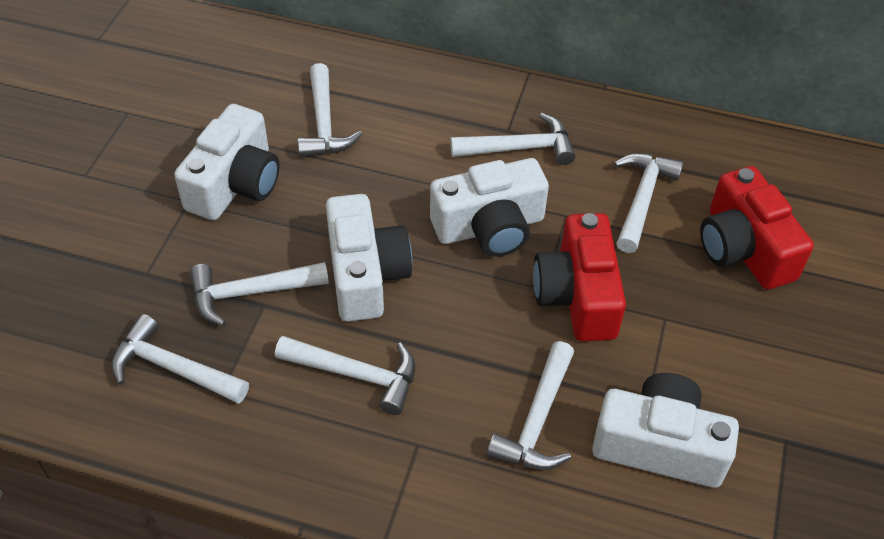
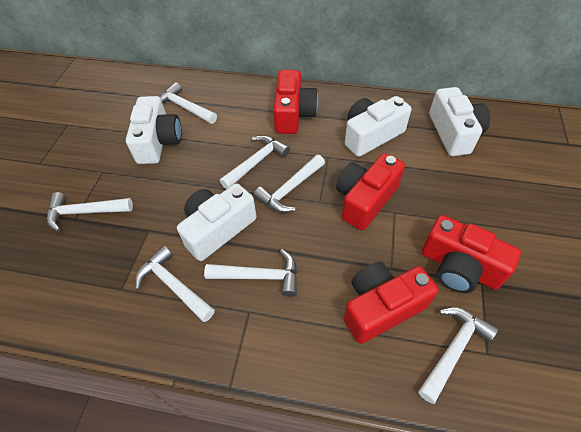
red camera: [533,213,626,341] [700,166,814,290] = 2 -> [273,70,318,134] [336,153,405,230] [344,262,438,344] [421,215,521,293] = 4

